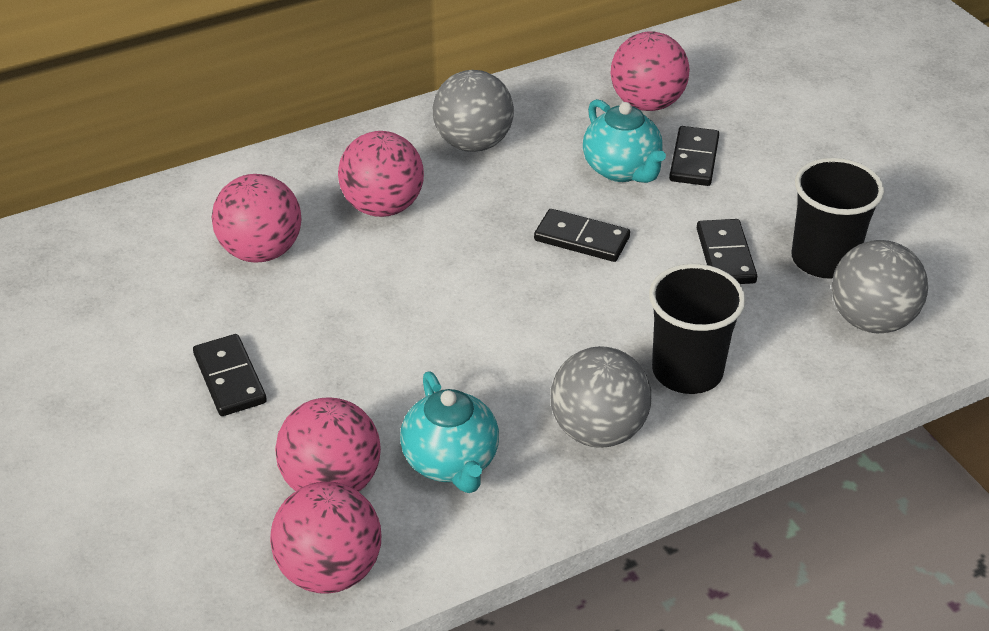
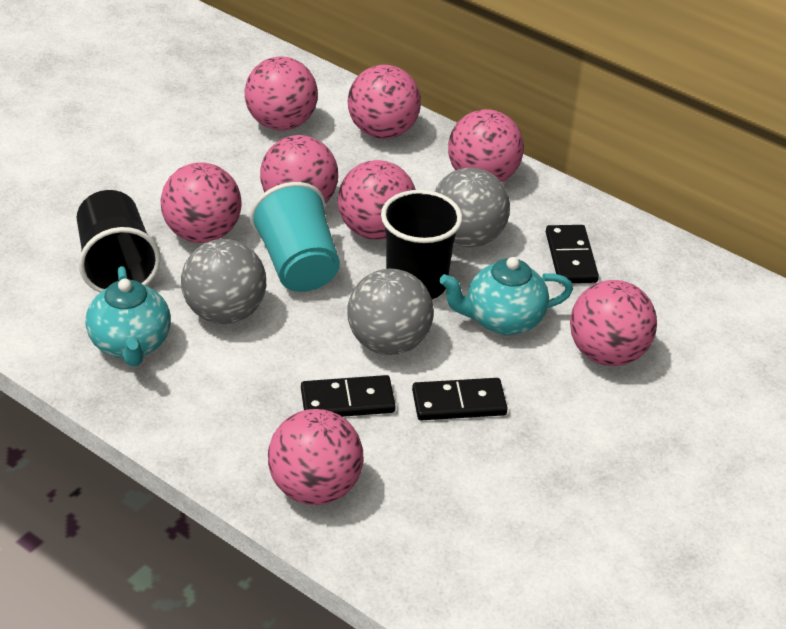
black domino: [193,334,267,416] [534,209,630,262] [669,126,719,186] [697,219,757,284] = 4 -> [301,375,396,417] [412,378,508,420] [546,225,599,283] = 3
pink ball: [211,174,302,263] [270,482,381,594] [275,397,381,492] [338,131,424,217] [610,31,690,111] = 5 -> [160,162,241,243] [245,57,318,131] [260,135,338,204] [268,409,363,505] [338,160,416,240] [348,65,421,139] [448,109,524,182] [570,280,657,366] = 8
turquoise cup: none = 0 -> [250,182,340,292] = 1

